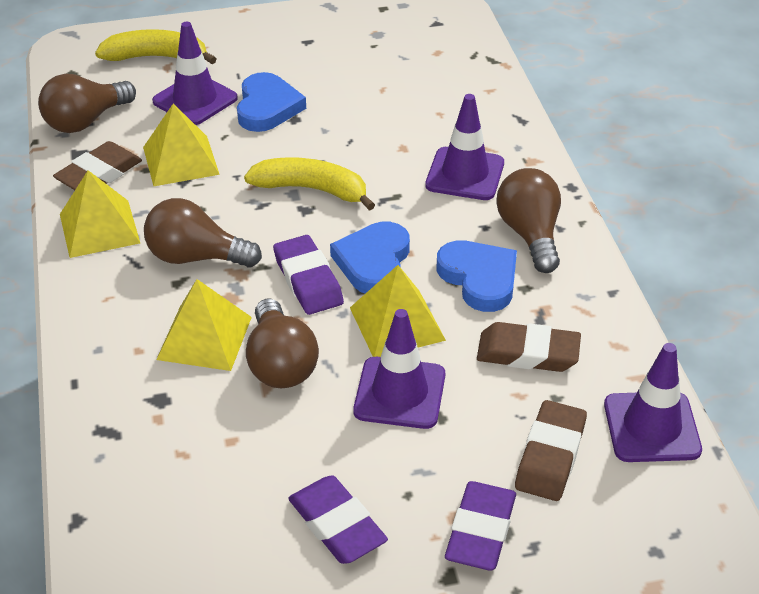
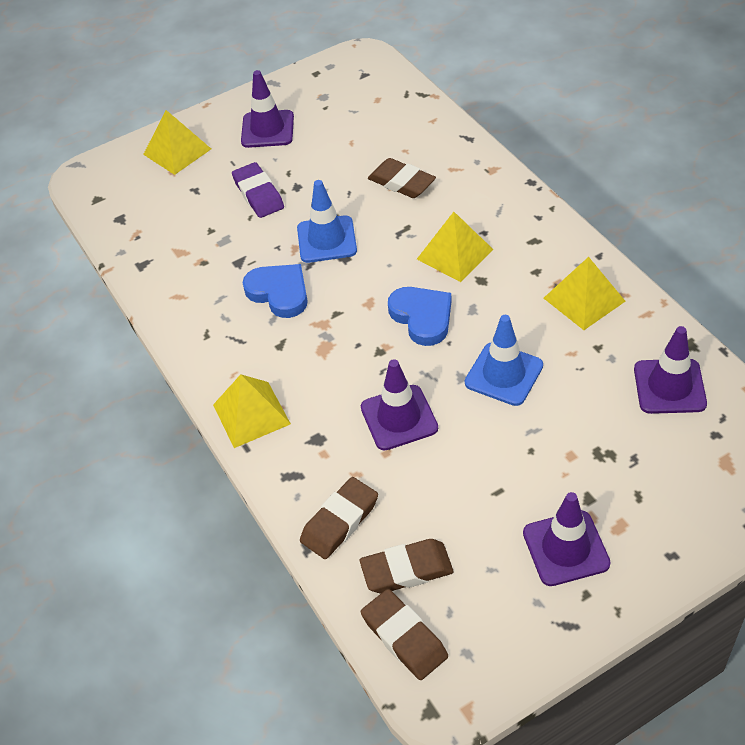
blue heart: [237,72,306,132] [330,221,410,294] [437,240,517,312] = 3 -> [242,264,308,318] [388,287,452,346] = 2
blue traffic cone: none = 0 -> [297,180,357,263] [465,315,543,406] = 2
brown eraser: [53,141,142,190] [477,322,581,372] [515,400,587,501] = 3 -> [300,477,378,559] [360,539,454,594] [361,589,448,680] [368,158,436,198] = 4
brown light bulb: [38,74,136,133] [144,198,262,268] [246,299,319,388] [496,168,561,273] = 4 -> none = 0
purple eraser: [273,235,344,315] [288,475,388,564] [445,481,516,571] = 3 -> [232,162,284,218] = 1
yellow banana: [95,29,217,64] [244,157,375,211] = 2 -> none = 0

